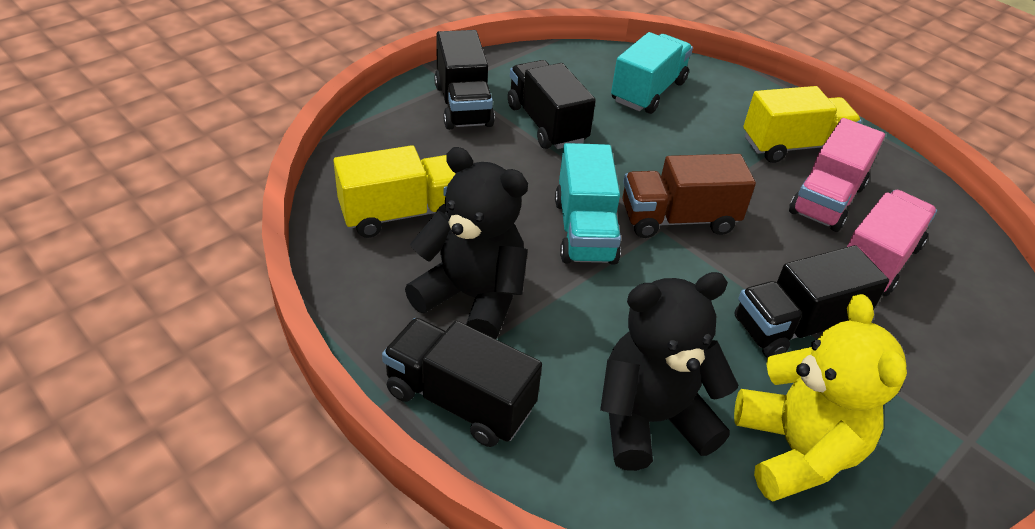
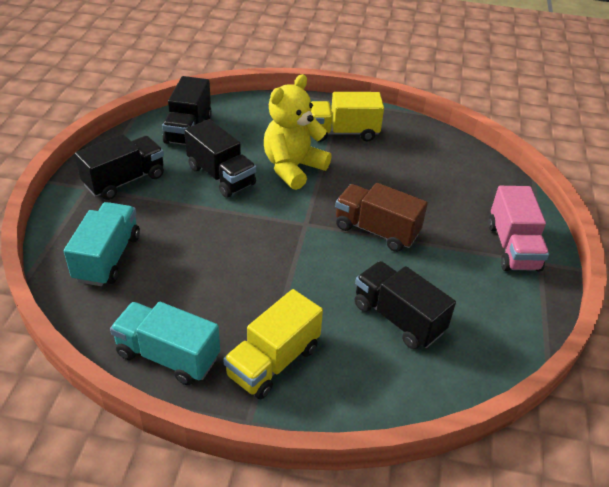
black teddy bear: [405,147,528,339] [600,272,738,471] = 2 -> none = 0
pink truck: [789,118,885,232] [847,190,937,296] = 2 -> [488,186,549,272] = 1

